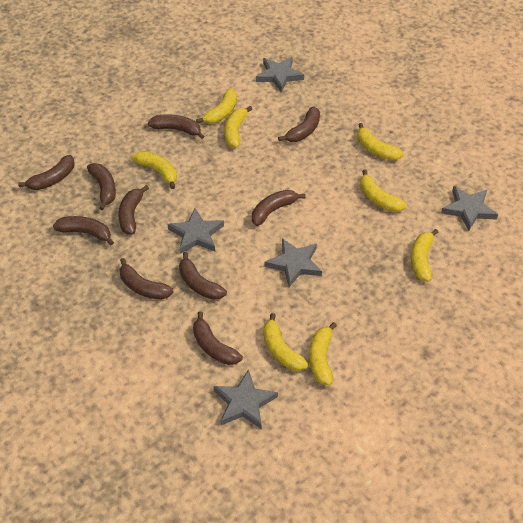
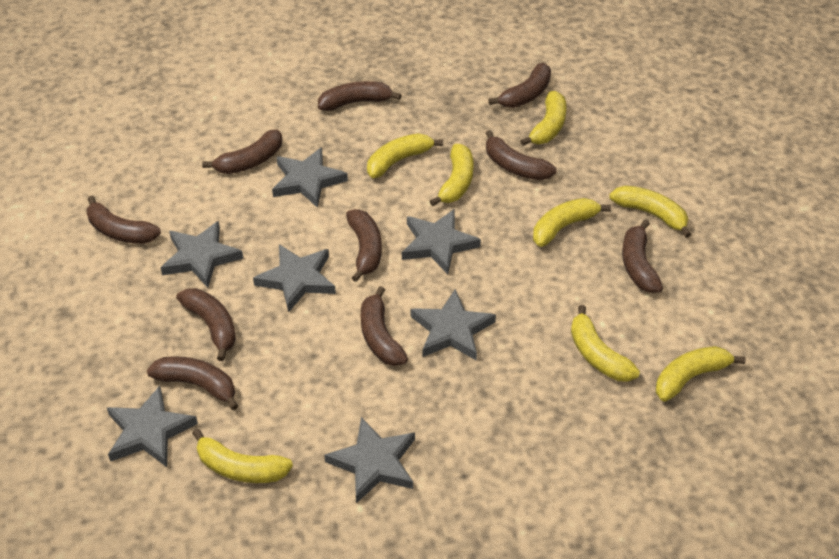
grey star: [168,208,224,254] [214,369,278,430] [256,57,304,92] [264,238,322,287] [441,186,498,231] = 5 -> [107,386,198,467] [160,221,243,288] [253,244,336,312] [272,147,348,208] [324,417,415,503] [402,209,481,274] [411,289,496,360] = 7

